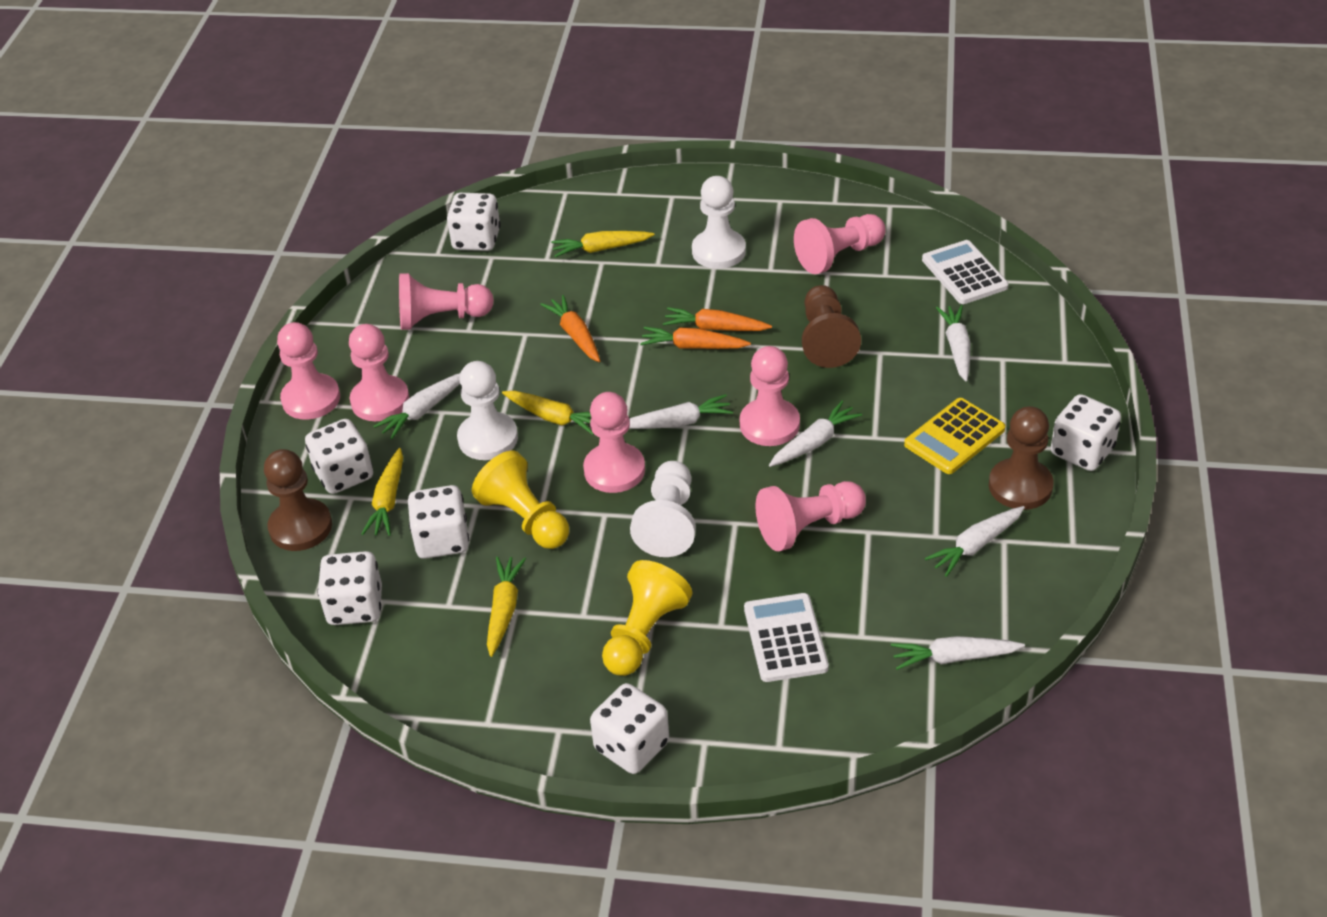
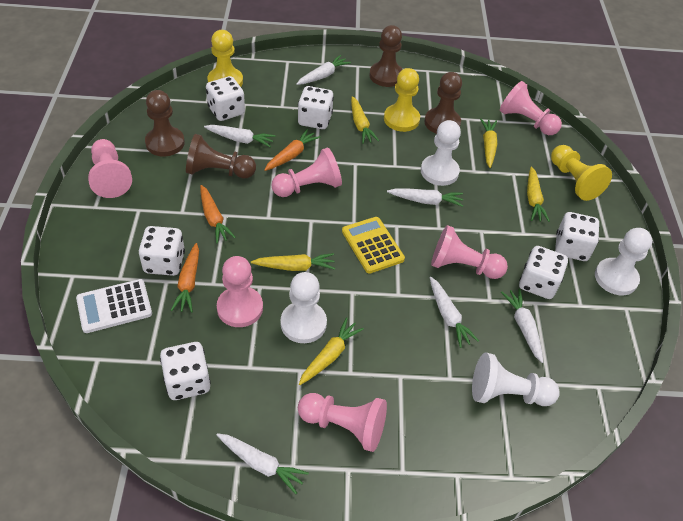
brown pawn: [264,449,332,551] [802,285,861,368] [989,406,1054,510] = 3 -> [145,90,185,156] [186,134,256,178] [369,25,403,87] [424,72,462,134] = 4
pink pawn: [277,322,340,420] [349,324,409,421] [399,273,494,330] [583,392,645,493] [740,346,800,446] [755,481,866,552] [794,214,886,274] = 7 -> [88,139,132,198] [217,256,263,327] [271,147,342,197] [298,393,387,452] [431,225,508,279] [500,81,562,135] = 6
white calculator: [744,593,829,682] [922,240,1009,304] = 2 -> [76,279,152,333] = 1
white pawn: [457,361,518,460] [630,461,696,557] [692,176,746,269] = 3 -> [281,272,327,343] [421,120,461,186] [472,353,560,406] [595,228,652,295] = 4
yellow carrot: [362,448,403,536] [487,556,526,657] [502,391,594,435] [551,231,655,257] = 4 -> [251,253,335,271] [299,317,364,385] [351,96,379,144] [480,119,497,168] [527,167,550,222] = 5
yellow pawn: [472,451,569,549] [602,560,692,676] = 2 -> [207,30,243,87] [384,68,420,132] [551,145,612,201] = 3

